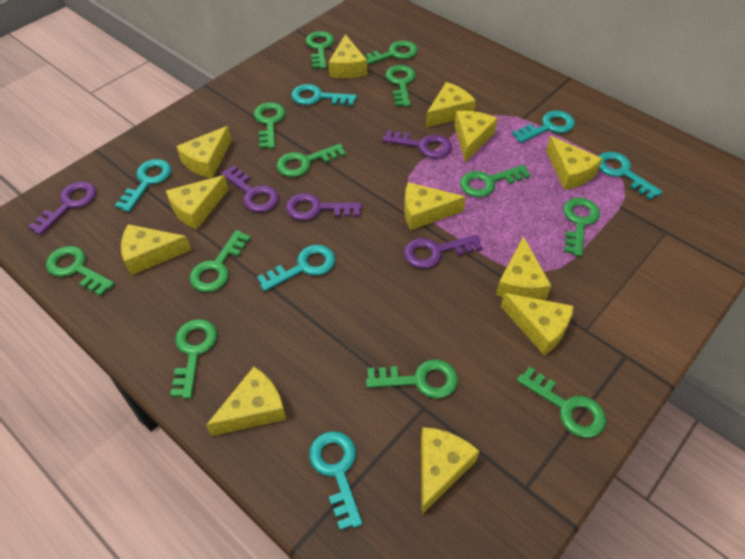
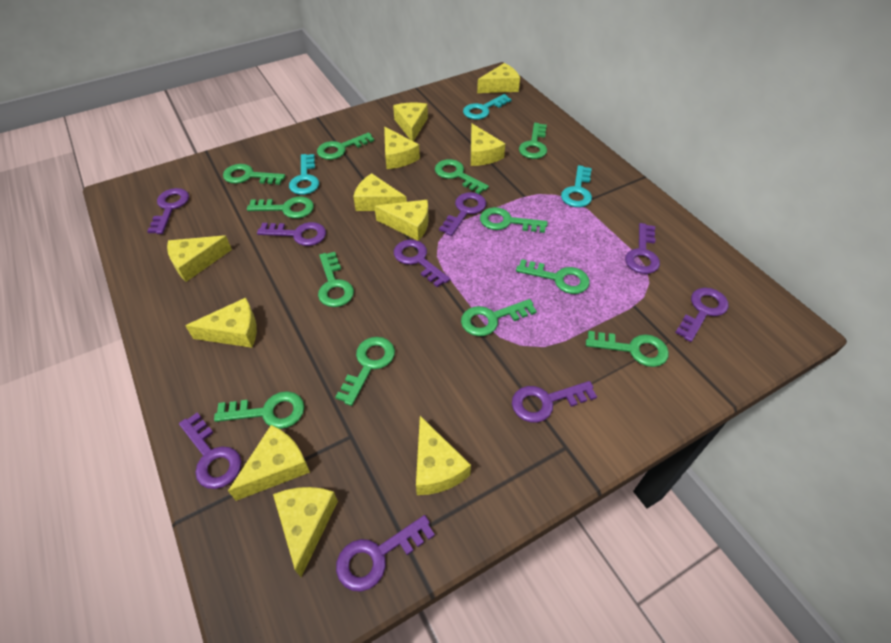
purple key: [28,181,96,235] [221,166,279,212] [286,193,362,220] [382,130,452,159] [404,235,483,268] = 5 -> [147,188,189,234] [179,413,242,489] [257,222,326,246] [336,515,435,592] [394,240,450,287] [439,192,486,236] [512,381,597,422] [625,223,660,274] [675,288,729,342] = 9
turquoise key: [115,159,171,212] [257,245,335,292] [292,84,357,106] [309,431,363,530] [512,110,575,143] [598,152,662,200] = 6 -> [289,154,319,195] [463,94,512,120] [561,165,592,207] = 3
yellow cheese: [121,224,191,275] [166,175,228,230] [176,126,231,178] [206,367,286,436] [329,34,367,78] [404,182,466,230] [421,427,479,515] [425,82,476,128] [454,111,498,162] [496,236,551,300] [501,293,574,356] [546,136,602,190] = 12 -> [167,235,232,282] [185,298,257,348] [228,425,310,501] [273,487,338,577] [353,173,407,211] [374,200,429,241] [384,127,420,169] [393,102,428,142] [416,416,471,495] [471,124,505,166] [477,63,520,93] = 11

